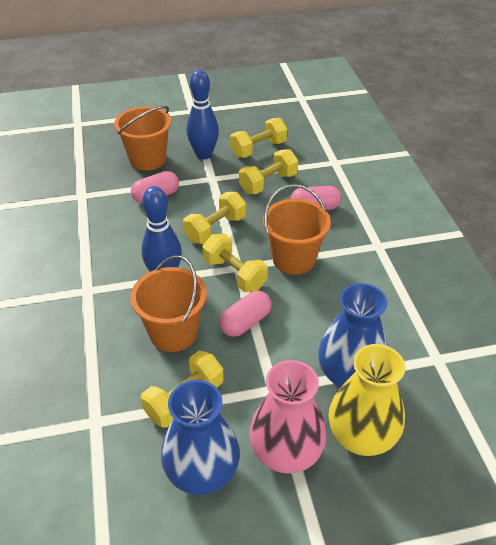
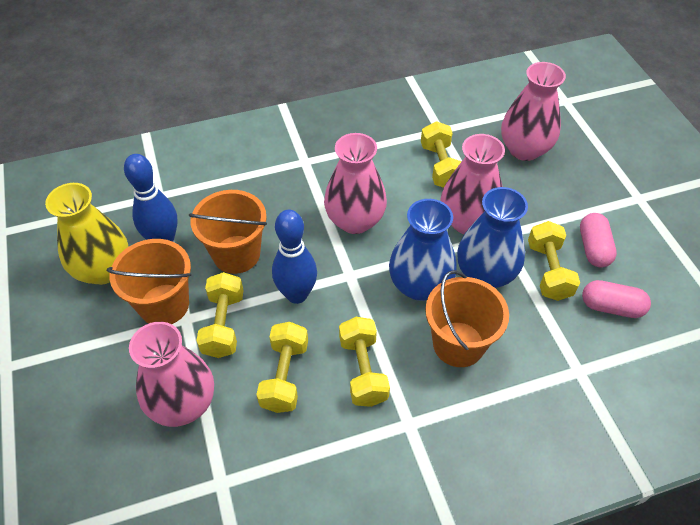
pink capsule: [131,171,179,203] [219,291,272,337] [290,186,342,210] = 3 -> [580,213,617,267] [582,280,651,318] = 2
pink vase: [249,360,326,474] = 1 -> [129,322,214,427] [324,133,387,234] [440,134,505,234] [501,62,566,161] = 4

